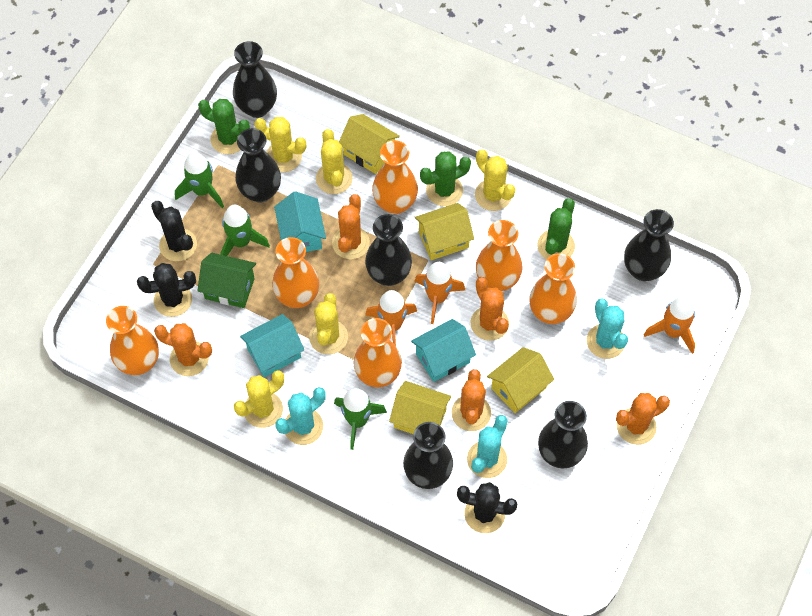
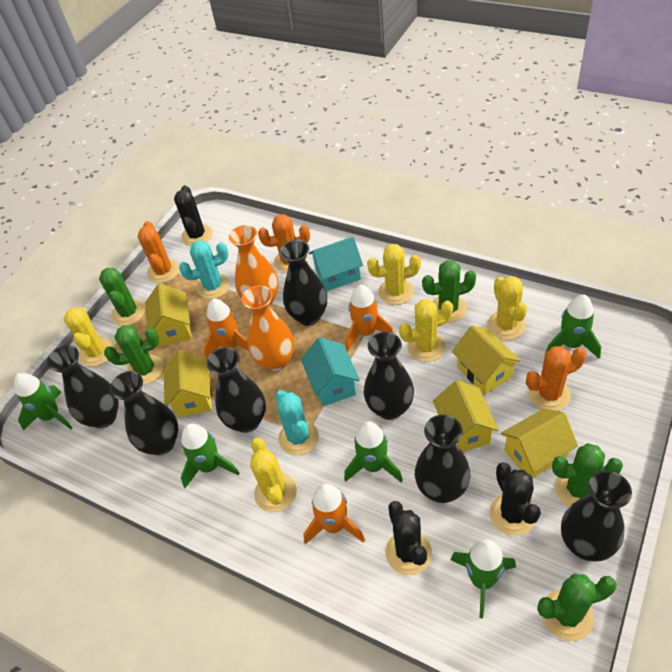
black vase: [233,41,277,118] [235,128,281,203] [365,214,412,286] [403,422,453,489] [538,401,588,468] [624,209,674,281] = 6 -> [47,345,119,428] [110,371,179,455] [207,347,266,433] [280,240,327,326] [364,332,414,420] [415,415,470,503] [561,471,632,562] = 7
green cactus: [198,99,250,154] [420,151,471,206] [537,198,575,259] = 3 -> [99,268,145,326] [104,325,163,385] [422,260,476,323] [537,574,617,641] [552,443,623,507] = 5
green house: [197,253,256,308] = 1 -> none = 0
green rocket: [175,152,224,208] [220,205,270,256] [334,388,387,450] = 3 -> [14,373,72,430] [181,423,239,488] [344,421,403,483] [450,539,516,619] [545,295,601,359] = 5
orange cactus: [154,323,212,376] [332,194,370,259] [451,369,491,431] [470,277,509,341] [616,393,670,445] = 5 -> [138,221,180,283] [258,214,310,273] [526,346,586,411] = 3
orange vase: [106,306,159,375] [272,237,319,308] [353,318,402,387] [372,140,418,214] [476,220,522,291] [529,253,577,324] = 6 -> [229,225,279,306] [242,285,294,371] = 2
turquoise cactus: [275,387,326,445] [467,415,508,478] [587,298,628,359] = 3 -> [179,240,230,299] [275,390,319,455] = 2
turquoise house: [240,314,304,377] [274,191,326,252] [411,319,476,382] = 3 -> [301,337,360,406] [309,237,363,291] = 2
yellow house: [339,114,400,174] [389,381,451,434] [415,203,474,260] [487,347,554,413] = 4 -> [145,283,192,347] [164,350,212,418] [433,380,499,452] [452,325,521,395] [501,408,578,478] = 5

